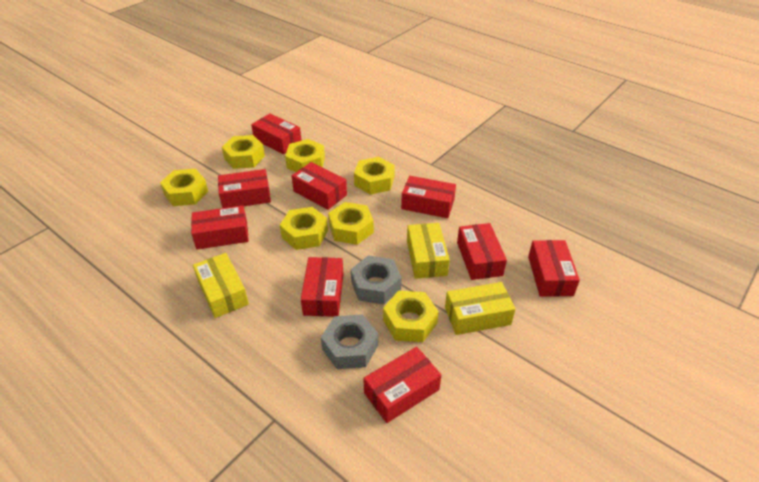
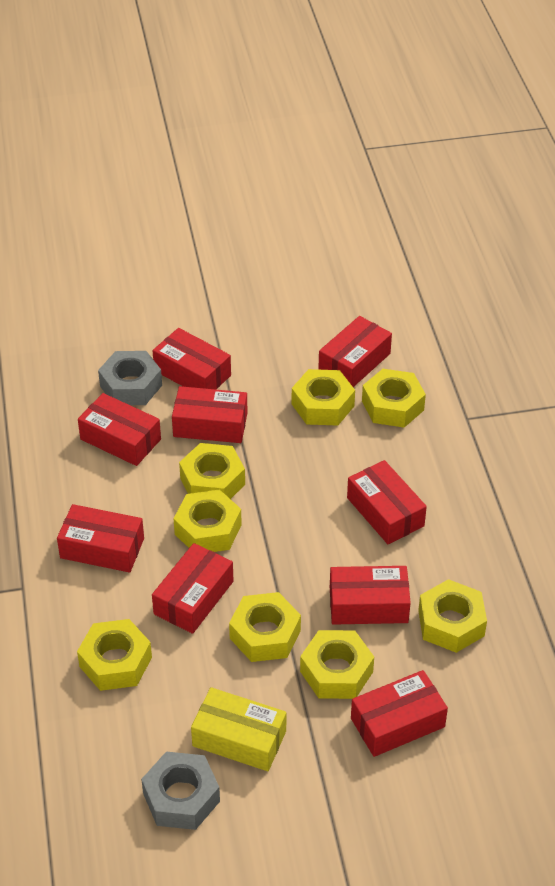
yellow box: [193,253,249,318] [407,223,450,279] [445,282,516,335] = 3 -> [191,687,286,771] = 1
yellow nut: [160,169,208,206] [222,135,265,169] [280,207,328,250] [285,139,325,172] [328,202,374,245] [354,157,395,195] [383,291,439,342] = 7 -> [77,619,152,691] [174,489,242,552] [179,443,245,499] [229,592,301,662] [292,369,355,425] [300,630,374,699] [362,369,426,428] [418,579,487,653] = 8

